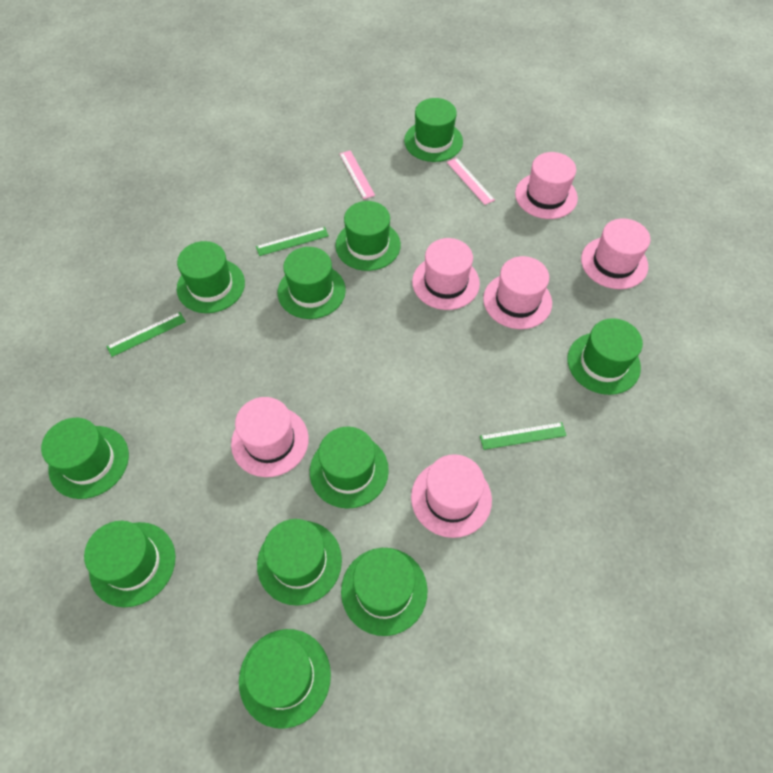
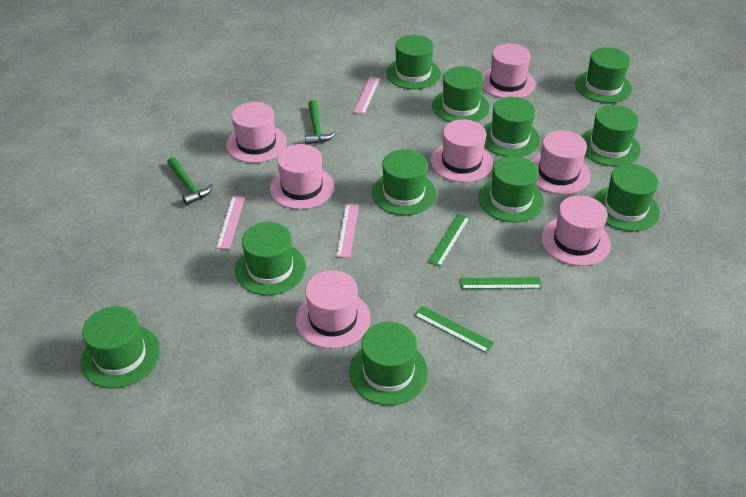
green hammer: none = 0 -> [167,157,213,205] [305,100,336,145] = 2
pink hat: [231,397,309,477] [411,454,492,538] [412,238,480,310] [483,256,552,329] [515,152,578,219] [581,218,651,289] = 6 -> [226,102,287,163] [270,144,334,210] [296,270,371,349] [431,119,493,182] [482,44,536,98] [531,130,591,194] [541,195,611,266] = 7
pink ruler: [340,150,375,199] [447,158,495,205] = 2 -> [216,196,245,249] [336,204,359,258] [353,76,381,114] = 3

